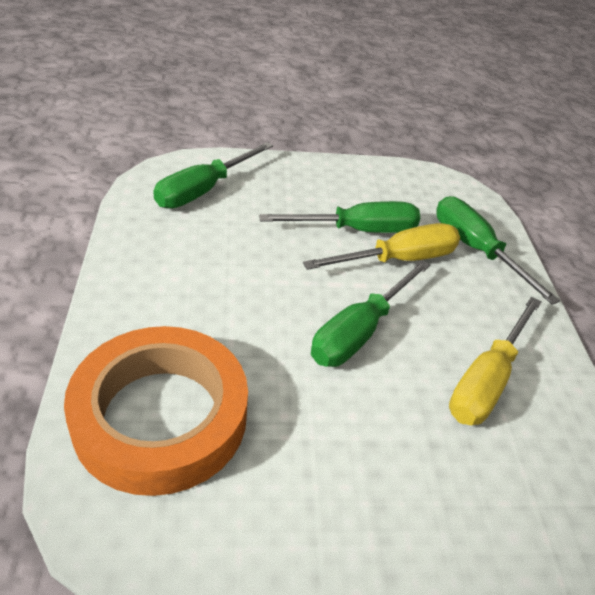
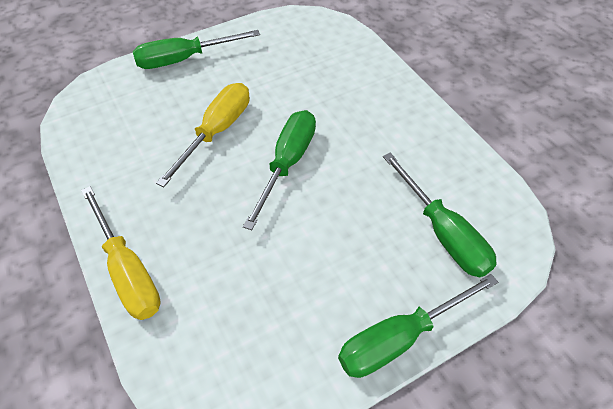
orange tape: [64,326,248,496] = 1 -> none = 0

